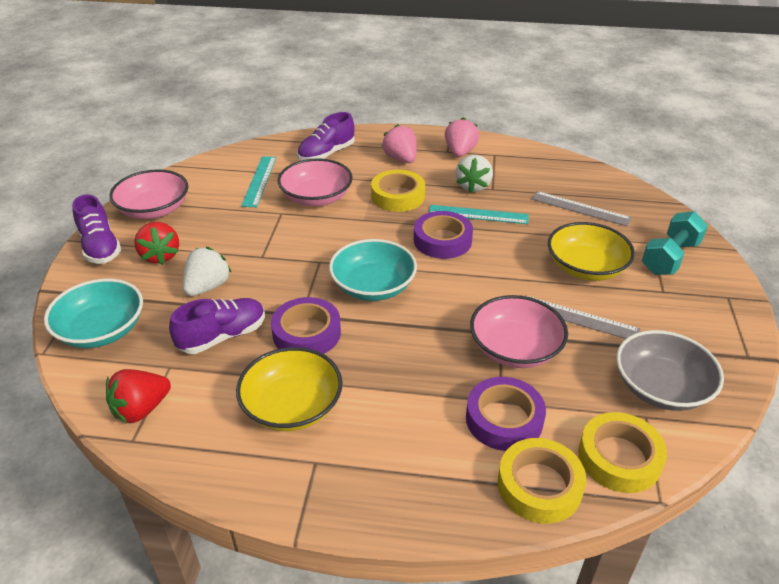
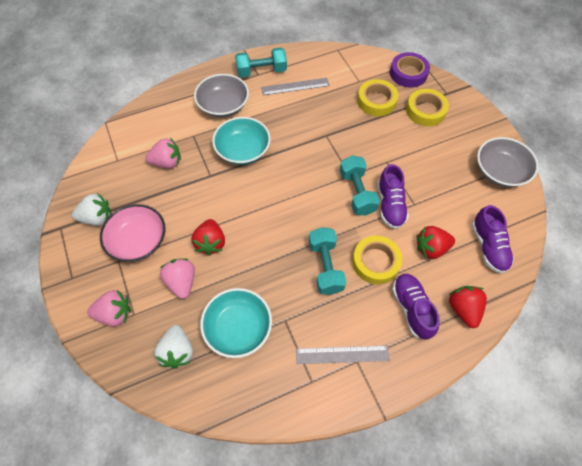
grey bowl: [616,330,724,411] = 1 -> [194,74,249,117] [477,137,539,187] = 2
pink bowl: [109,169,189,219] [278,158,353,206] [470,295,568,368] = 3 -> [100,204,166,262] = 1
pink strawberry: [382,124,417,163] [445,117,479,157] = 2 -> [87,290,131,326] [145,138,181,169] [160,258,195,299] = 3
purple tape: [271,297,341,354] [414,211,473,259] [466,377,546,451] = 3 -> [390,52,430,88] = 1
red strawberry: [106,369,171,423] [134,222,179,265] = 2 -> [192,219,225,256] [417,226,455,259] [449,286,487,328] = 3
turquoise dumbbell: [642,211,708,275] = 1 -> [235,47,287,78] [309,227,346,295] [340,155,380,216] = 3
turquoise ruler: [241,156,276,207] [429,205,529,224] = 2 -> none = 0
yellow bowl: [236,347,343,431] [548,222,635,281] = 2 -> none = 0

